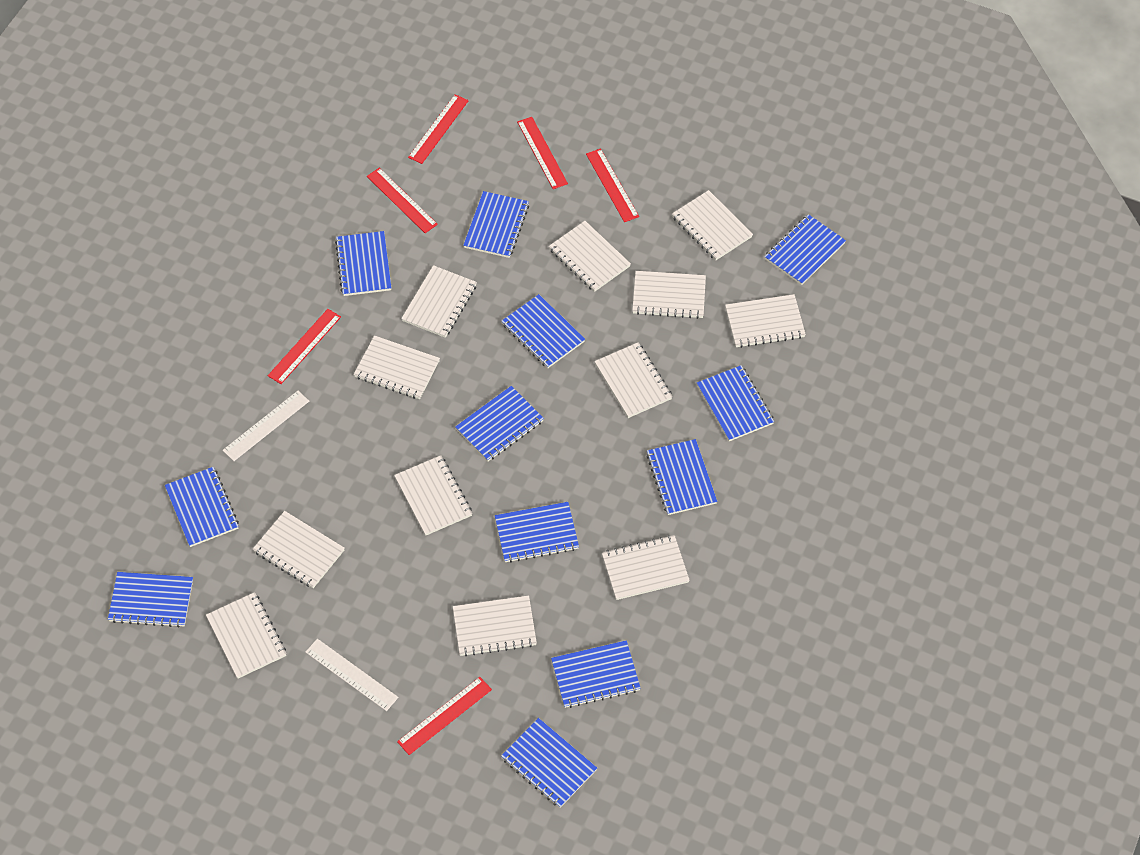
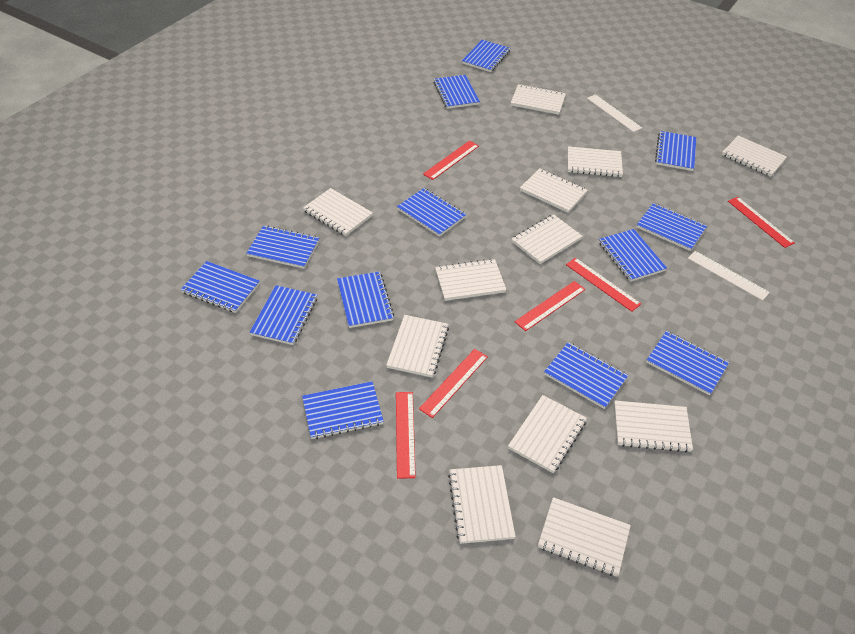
blue notebook: [108,572,193,628] [165,467,239,547] [335,231,392,296] [455,386,544,461] [463,191,529,258] [495,502,579,563] [501,718,597,808] [502,294,585,368] [551,640,641,708] [646,439,717,515] [697,365,774,441] [764,214,846,285] = 12 -> [180,261,260,313] [246,226,319,269] [249,285,317,345] [302,381,384,439] [337,271,394,328] [397,188,466,237] [433,75,480,109] [462,40,510,72] [544,342,628,409] [599,229,667,282] [637,203,707,251] [646,331,729,395] [655,131,696,171] = 13

